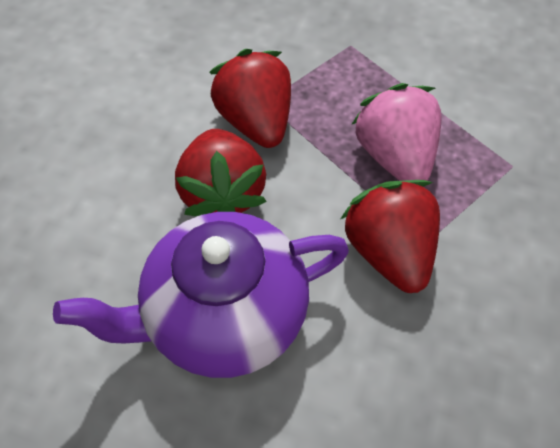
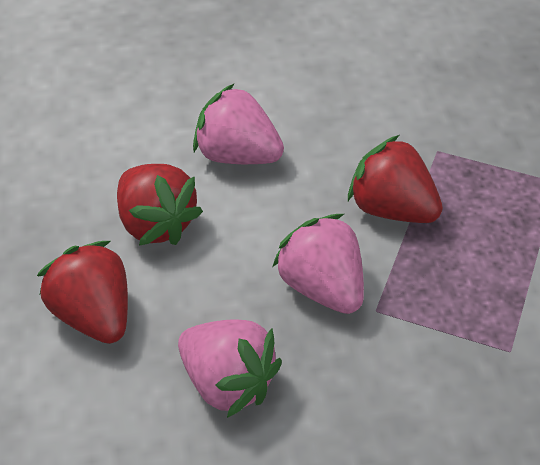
pink strawberry: [351,83,442,181] = 1 -> [178,320,282,418] [193,84,284,164] [272,214,364,314] = 3
purple teapot: [53,212,349,378] = 1 -> none = 0

